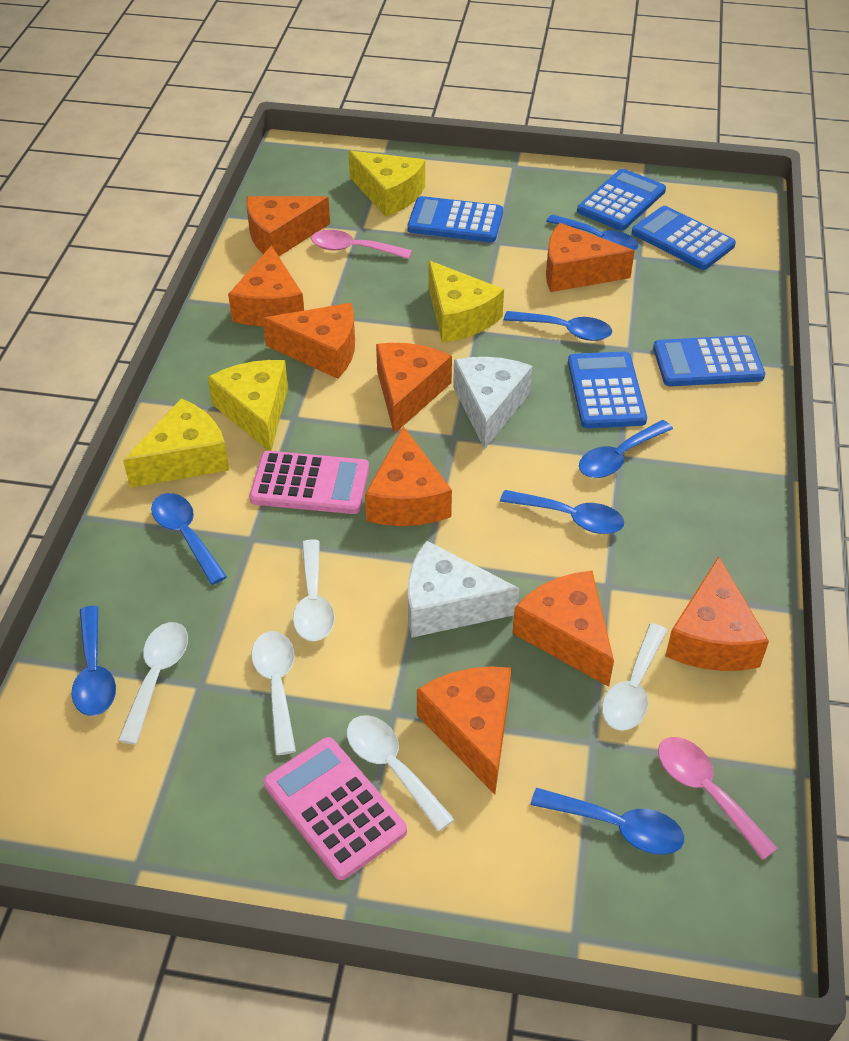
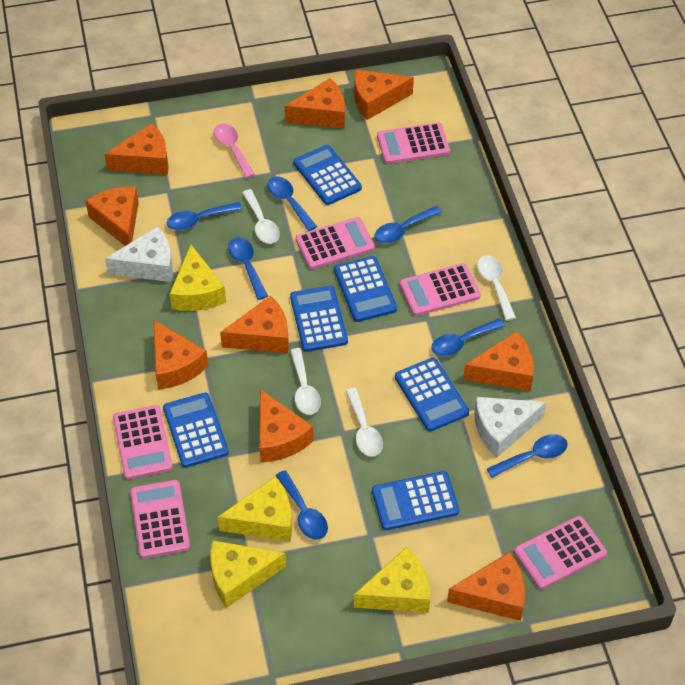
blue calculator: [407,196,503,242] [568,351,647,428] [577,169,666,231] [632,206,736,270] [653,335,765,386] = 5 -> [163,392,229,468] [290,286,348,352] [294,145,362,205] [334,256,397,322] [372,471,459,530] [395,358,469,431] = 6
pink calculator: [249,451,369,514] [264,737,407,880] = 2 -> [113,405,173,480] [130,480,190,558] [296,217,375,269] [377,122,450,164] [399,263,481,316] [514,516,607,589] = 6
pink spoon: [311,230,412,259] [658,737,778,860] = 2 -> [214,124,255,178] = 1
white spoon: [118,622,188,745] [251,631,296,755] [293,539,335,641] [347,715,455,832] [602,623,667,731] = 5 -> [242,189,280,244] [290,348,321,415] [346,388,383,456] [477,255,516,321] = 4

